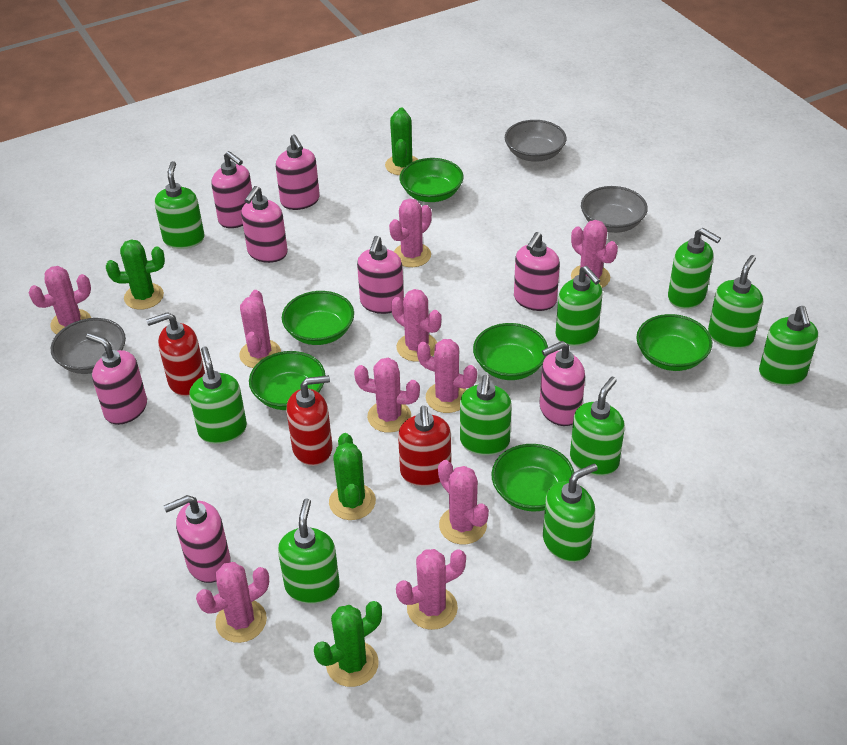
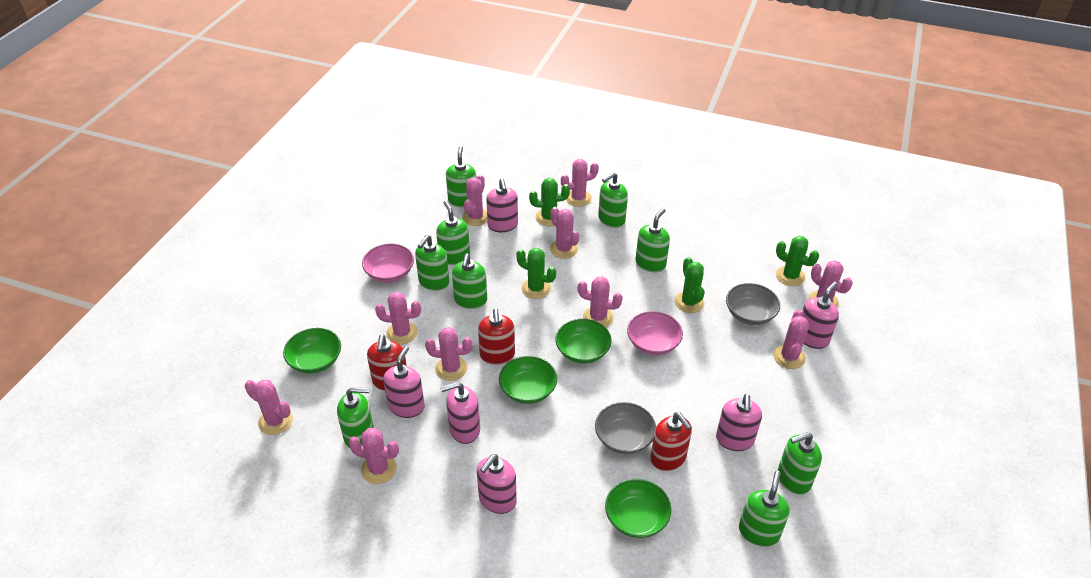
green bowl: [249,351,325,410] [282,291,354,345] [400,158,464,202] [473,323,548,380] [491,444,574,511] [636,314,712,371] = 6 -> [283,328,341,374] [499,356,557,404] [555,319,612,364] [605,479,671,538] = 4
green soap dispenser: [155,161,204,249] [189,346,247,444] [278,499,340,604] [460,375,512,455] [543,464,598,562] [556,266,602,346] [570,377,625,476] [668,228,721,309] [708,255,763,349] [759,306,818,386] = 10 -> [337,387,374,448] [415,235,450,291] [436,201,470,265] [446,146,476,208] [452,253,487,309] [598,172,628,228] [635,208,670,273] [739,471,790,547] [778,432,822,495] = 9
grey bowl: [51,318,126,374] [505,120,567,162] [581,186,648,233] = 3 -> [595,402,656,454] [726,283,780,325] = 2
pink bowl: none = 0 -> [362,244,414,283] [627,311,683,355] = 2
pink soap dispenser: [86,333,147,425] [164,495,231,583] [211,151,252,228] [241,186,288,263] [276,135,320,210] [357,236,404,314] [514,232,560,311] [540,341,585,426] = 8 -> [383,346,425,418] [440,382,480,444] [477,454,517,514] [486,178,518,232] [716,394,762,451] [802,282,839,349] = 6

